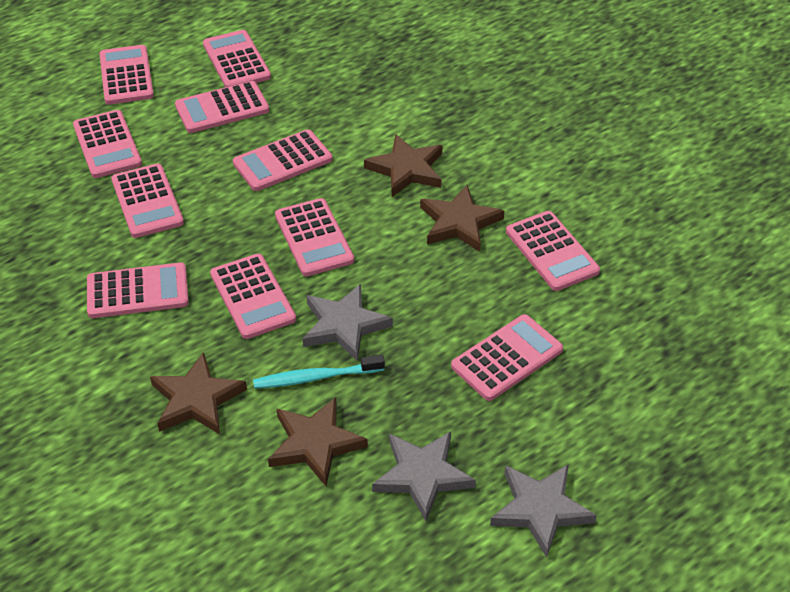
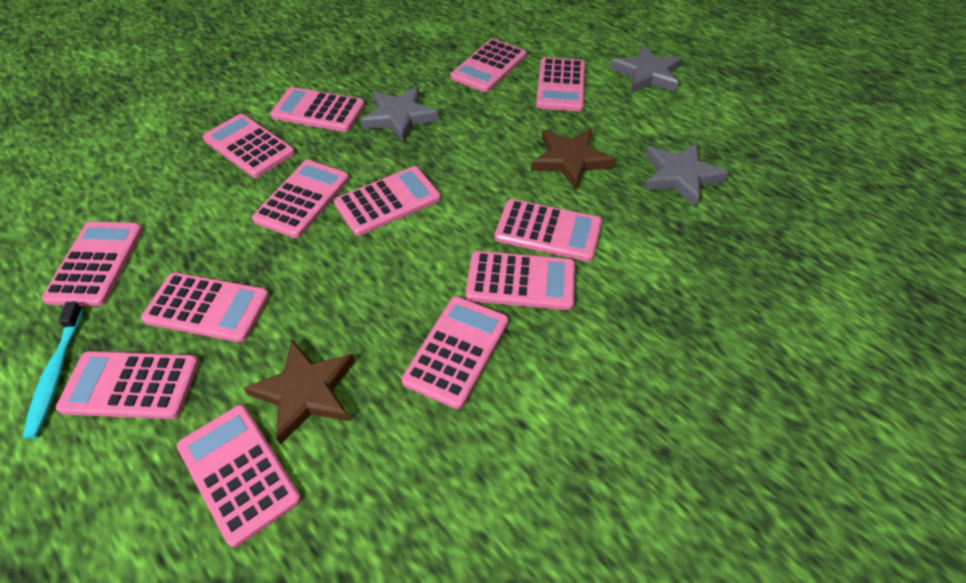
brown star: [150,352,247,434] [268,397,368,486] [364,134,443,197] [420,185,504,252] = 4 -> [244,340,355,445] [531,129,615,190] = 2
pink calculator: [73,110,142,178] [87,263,189,318] [99,45,154,105] [111,164,184,238] [175,81,270,133] [203,30,271,87] [210,254,296,339] [233,129,332,191] [275,198,354,277] [451,314,563,401] [506,211,600,291] = 11 -> [41,222,143,306] [55,351,199,419] [141,272,269,342] [177,405,301,547] [203,114,295,178] [252,160,349,238] [270,87,365,132] [334,166,441,236] [401,296,508,409] [450,39,526,93] [466,251,575,310] [494,199,602,262] [536,57,585,112] = 13

